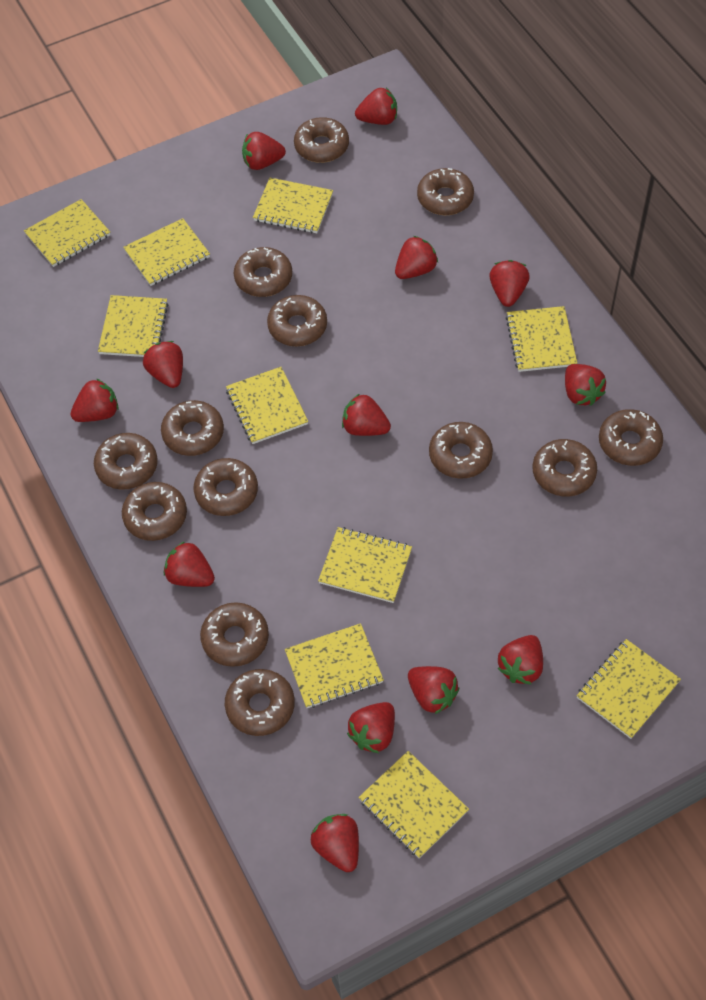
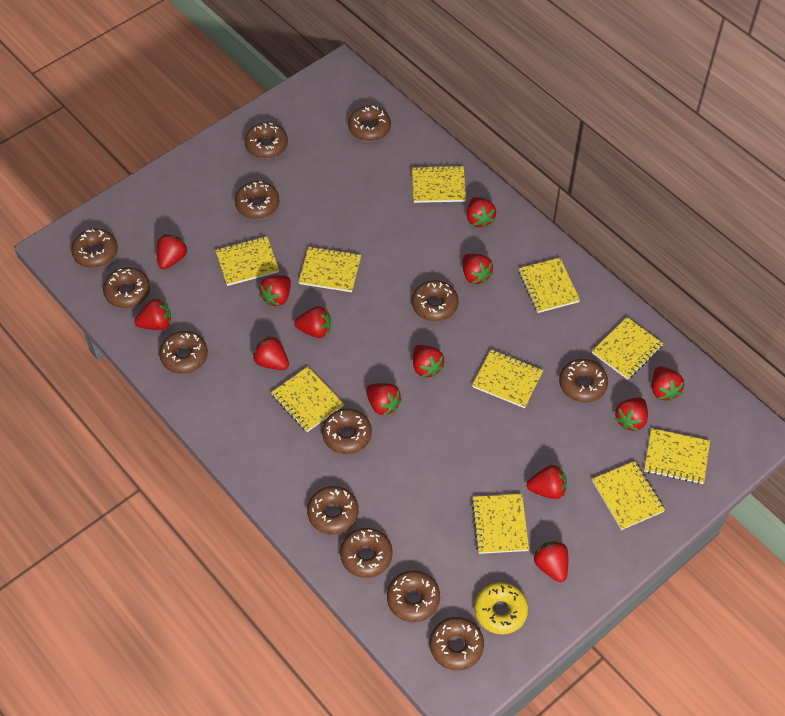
yellow donut: none = 0 -> [474,582,528,634] = 1

